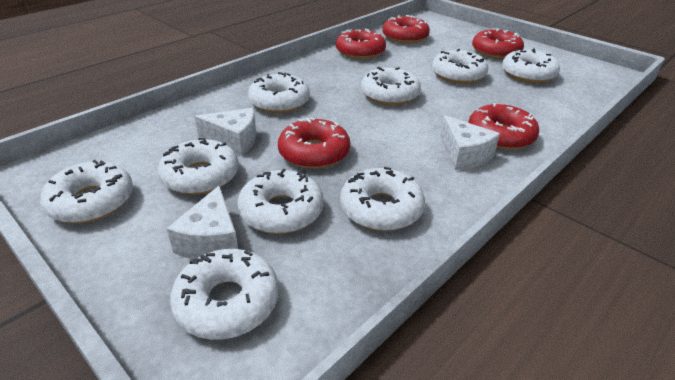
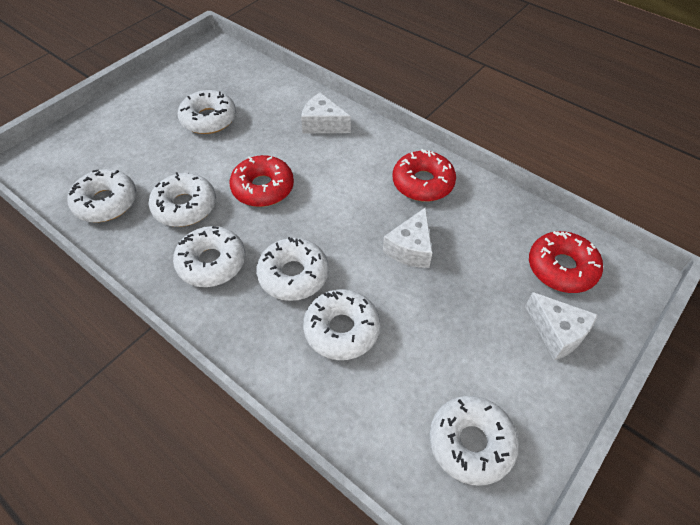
red donut: [278,118,350,169] [336,29,386,59] [382,15,430,44] [468,103,539,150] [472,28,524,59] = 5 -> [230,155,294,207] [393,149,456,202] [529,231,603,293] = 3
white donut: [40,160,133,223] [158,138,239,195] [170,249,279,340] [237,169,324,234] [248,72,310,113] [340,167,425,231] [361,67,421,105] [432,49,488,84] [502,49,560,83] = 9 -> [68,169,136,222] [149,172,216,227] [173,226,245,287] [178,90,236,134] [256,237,329,301] [303,289,380,360] [429,396,519,486] = 7

